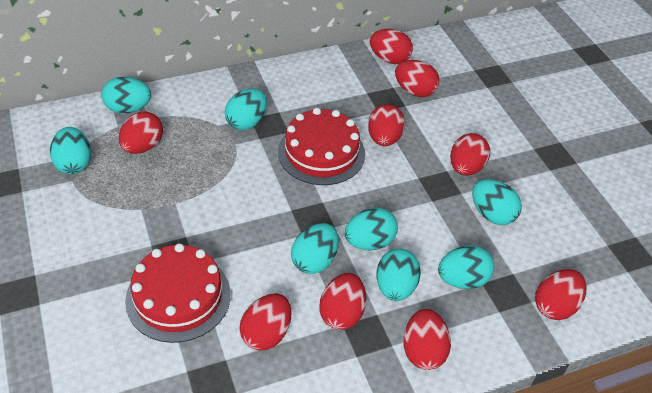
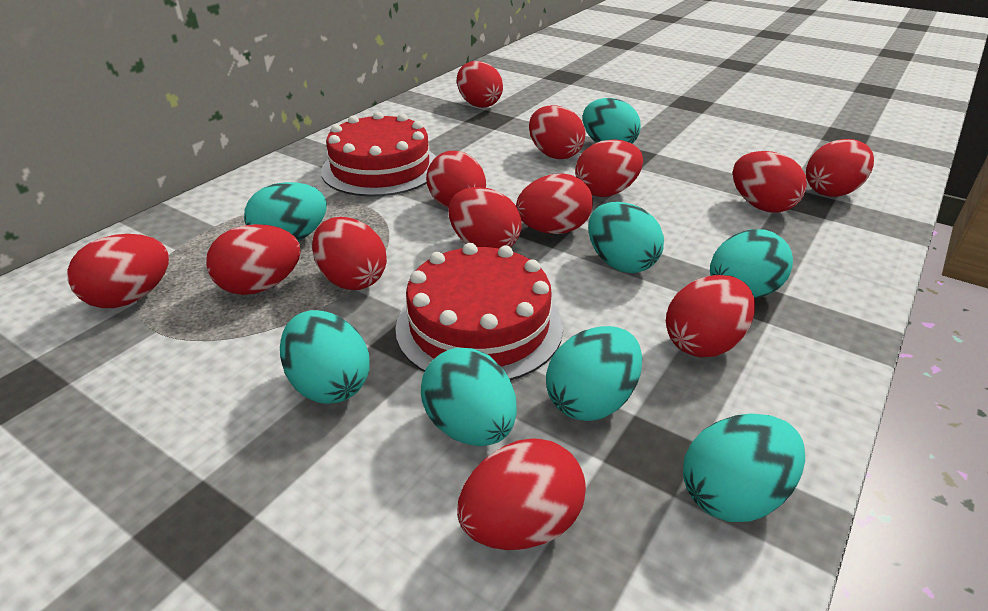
red egg: [119,112,163,154] [239,293,291,351] [319,273,366,330] [368,104,405,146] [370,29,413,64] [395,60,439,97] [403,309,451,370] [450,133,490,176] [535,269,586,320] = 9 -> [67,234,169,308] [206,224,301,295] [312,217,387,290] [426,151,486,208] [449,187,522,248] [457,61,503,108] [457,438,586,550] [516,174,593,234] [529,105,585,159] [575,139,643,197] [666,275,755,358] [733,151,807,213] [806,139,874,197] = 13

